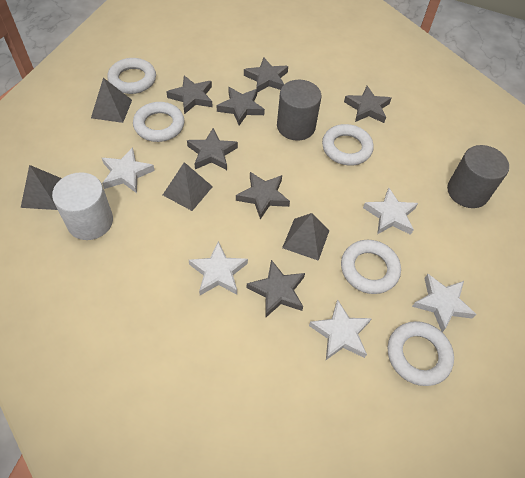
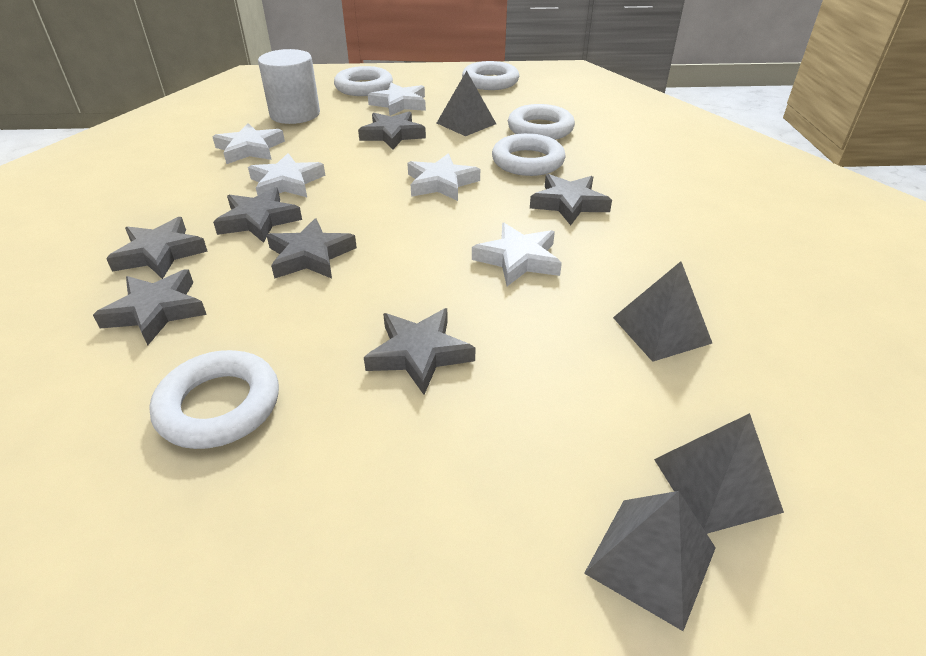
grey cylinder: [277,80,321,141] [447,145,509,208] = 2 -> none = 0

